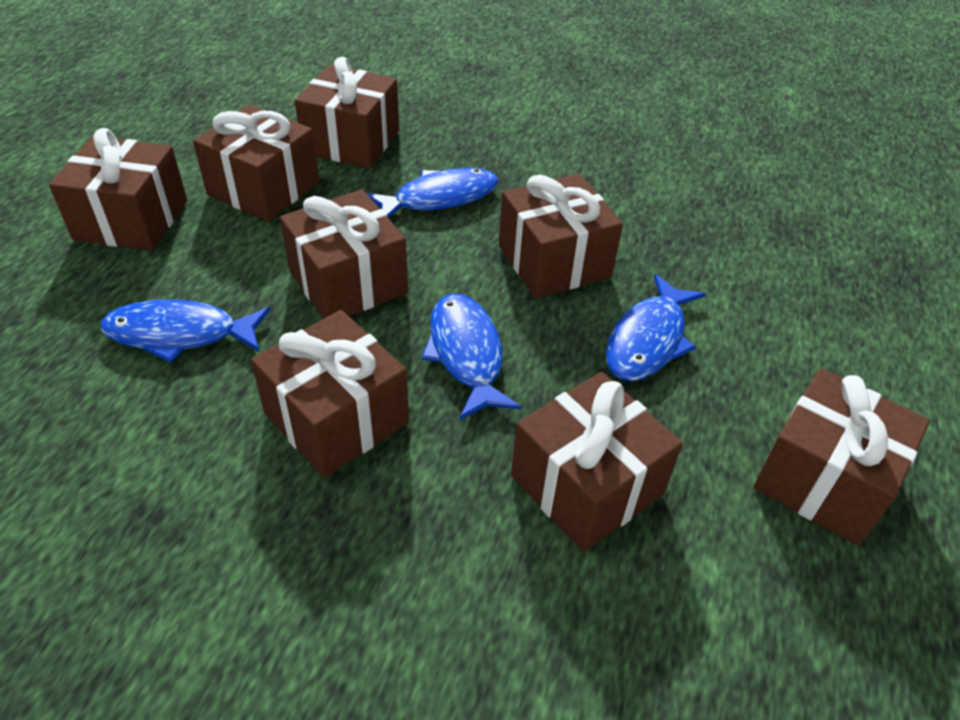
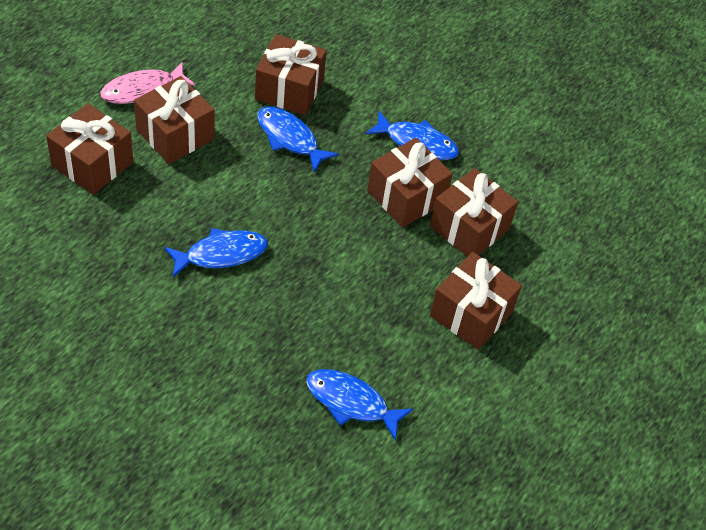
brown gift: [49,128,187,251] [193,105,319,222] [251,310,409,478] [280,189,408,319] [295,57,399,169] [499,174,623,298] [511,372,683,552] [753,368,930,546] = 8 -> [46,103,133,195] [134,76,215,164] [255,34,327,115] [367,138,453,227] [430,168,518,257] [430,252,522,350] = 6
pink fish: none = 0 -> [100,61,195,104] = 1

